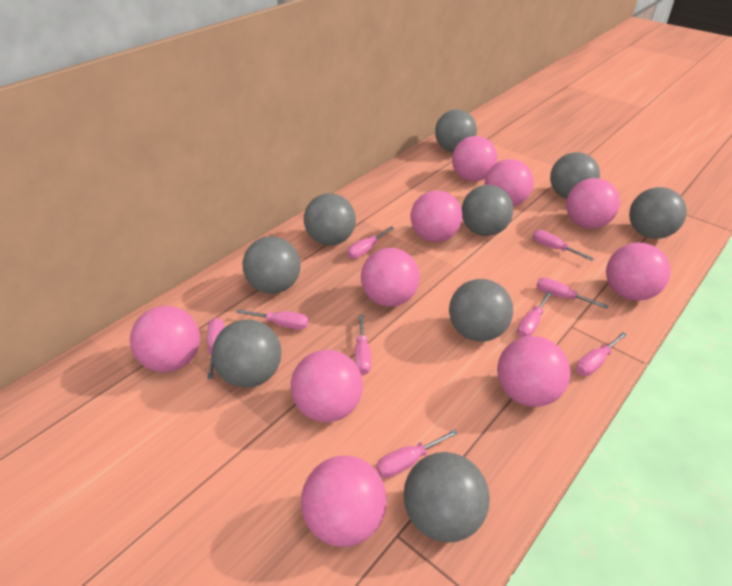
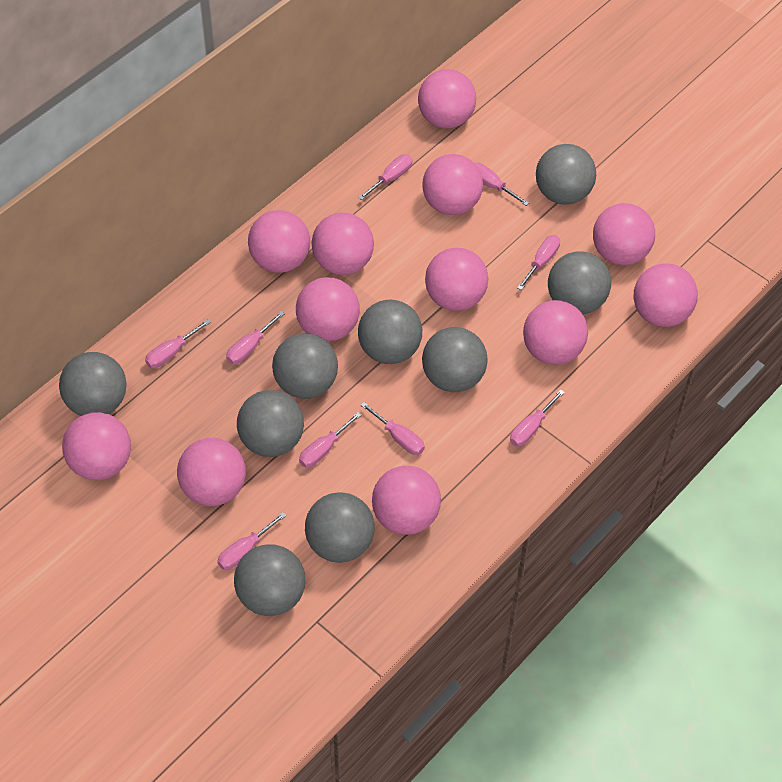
pink ball: [130,306,200,372] [291,350,363,422] [301,456,387,547] [361,248,420,307] [411,190,463,242] [452,136,497,182] [484,159,534,207] [497,336,570,407] [566,178,620,229] [606,243,671,301] = 10 -> [62,412,131,480] [177,438,246,506] [248,210,310,273] [296,277,360,341] [312,213,374,275] [372,466,441,535] [418,69,476,128] [423,154,483,215] [425,248,488,311] [523,300,588,365] [593,203,655,265] [634,263,698,327] = 12

